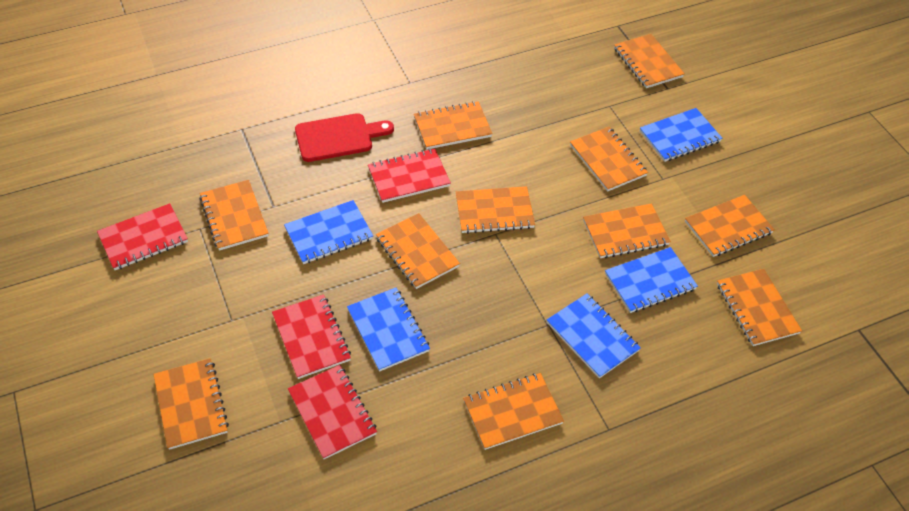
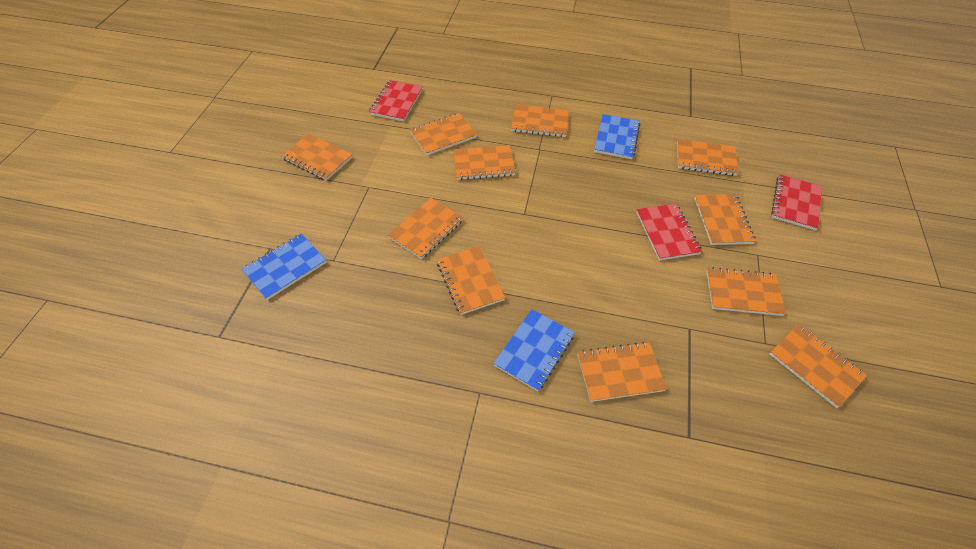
blue notebook: [284,200,373,264] [347,288,430,372] [547,294,641,378] [605,247,698,313] [640,108,723,162] = 5 -> [242,234,327,300] [493,309,575,392] [594,114,640,159] = 3
red cutting board: [295,113,394,162] = 1 -> none = 0
red notebook: [97,203,188,270] [272,294,351,379] [288,365,377,459] [368,148,451,203] = 4 -> [369,80,422,121] [636,204,702,260] [771,175,822,231] = 3

